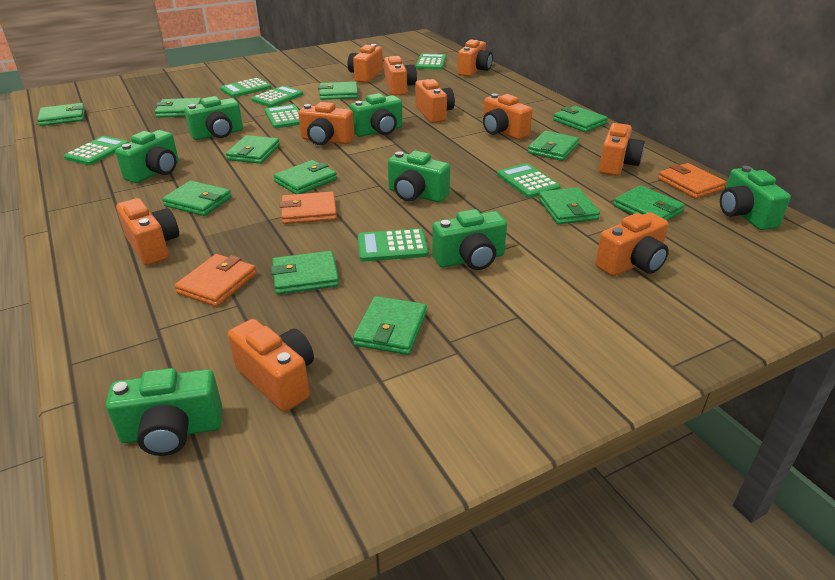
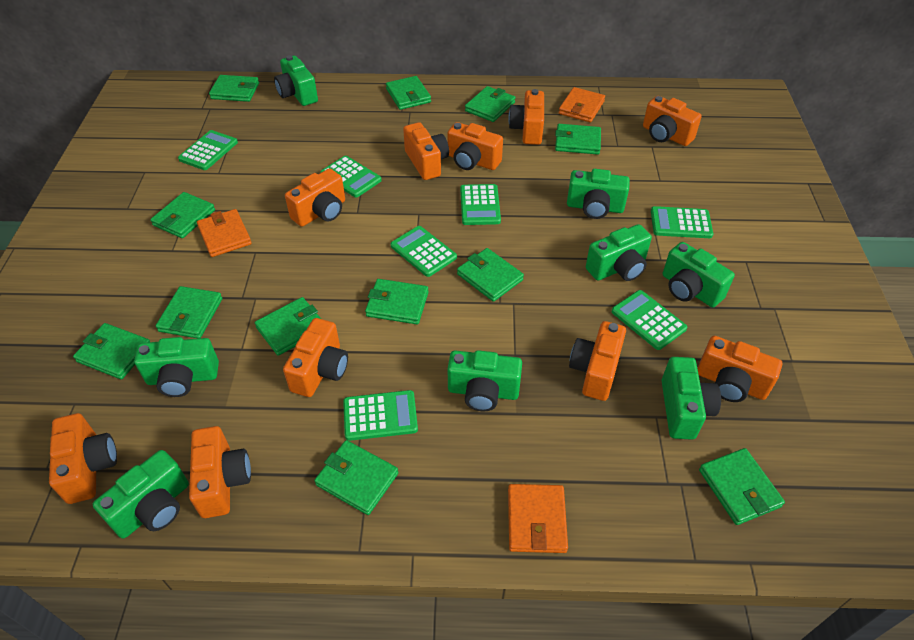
green camera: [106,368,222,456] [115,130,179,183] [184,96,243,140] [350,93,402,137] [388,151,450,203] [432,209,507,270] [720,166,791,230] = 7 -> [93,450,189,539] [134,337,219,397] [274,55,318,106] [448,350,522,411] [567,169,630,219] [586,224,652,281] [662,357,721,440] [663,242,735,308] = 8

